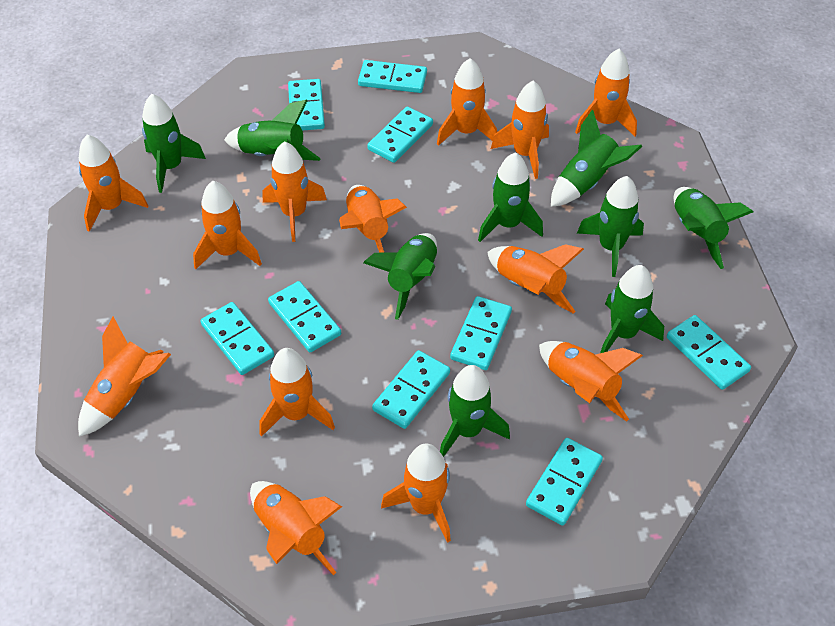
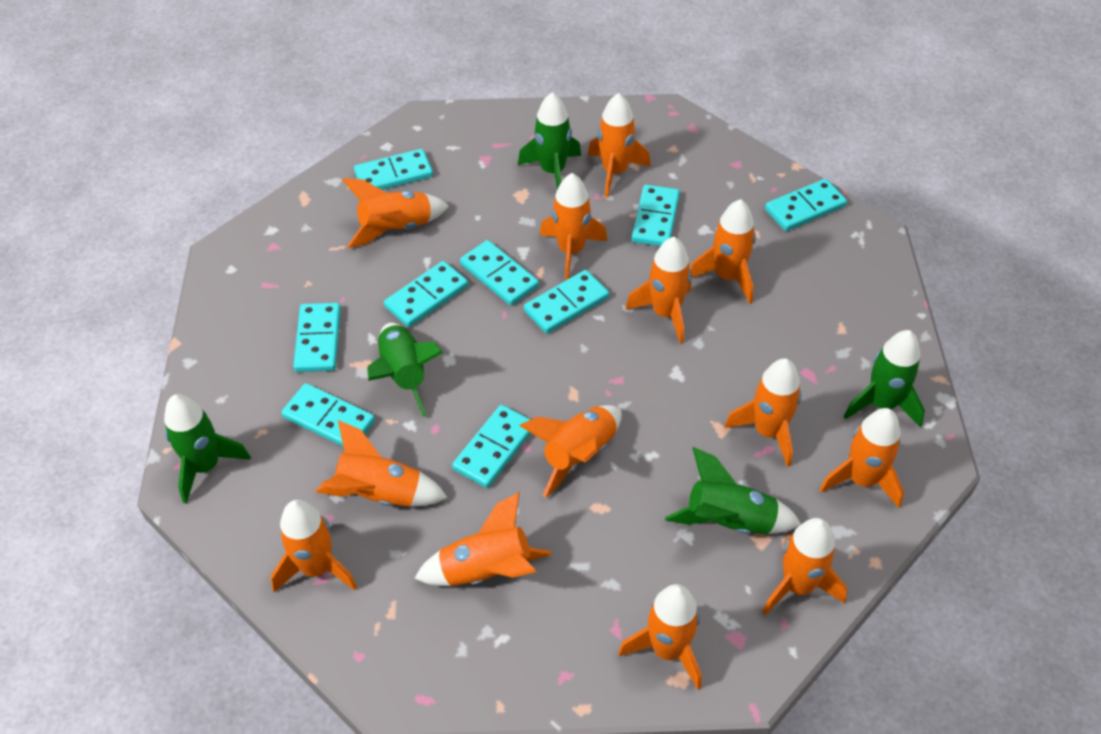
green rocket: [142,94,206,193] [224,100,321,161] [363,233,437,320] [440,365,510,457] [478,152,543,242] [551,110,642,207] [577,176,644,277] [600,265,664,353] [674,187,753,269] = 9 -> [164,394,251,504] [367,322,443,417] [518,92,581,190] [665,447,801,534] [844,330,925,427] = 5

